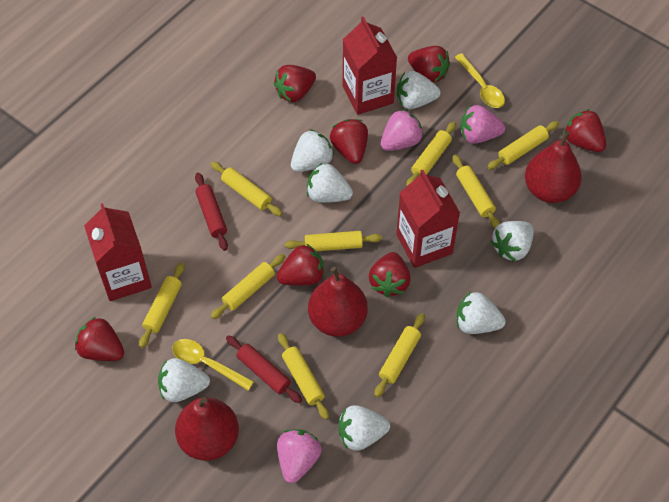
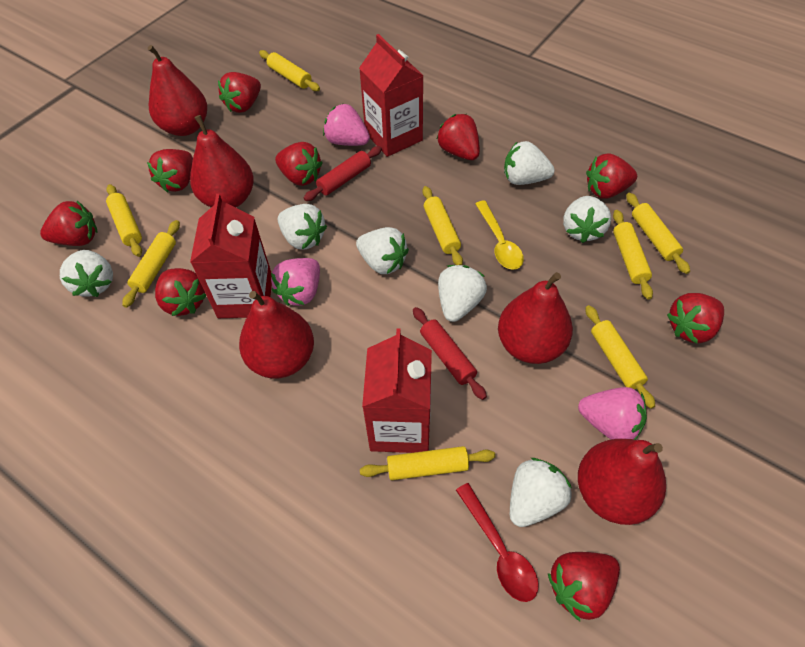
red pear: [175,397,239,461] [308,267,368,337] [525,131,582,203] = 3 -> [148,45,207,136] [190,115,254,207] [239,291,314,378] [498,272,573,364] [578,439,666,525] = 5
red spoon: none = 0 -> [456,483,538,602] = 1
red strawberry: [75,317,124,361] [274,65,316,102] [277,244,325,286] [330,119,368,164] [369,252,411,297] [408,46,450,83] [563,109,606,152] = 7 -> [40,201,97,246] [147,149,193,193] [155,268,206,316] [218,72,261,113] [275,142,323,186] [437,114,480,160] [548,552,620,621] [586,154,637,199] [667,293,724,344] = 9
yellow rolling pin: [139,262,185,348] [211,162,283,216] [211,254,286,319] [278,333,329,420] [285,231,382,251] [374,313,425,398] [406,122,456,187] [452,155,500,228] [487,121,559,170] = 9 -> [106,184,142,257] [122,220,180,308] [259,50,320,91] [360,446,495,480] [422,186,463,265] [585,305,655,409] [613,210,653,300] [626,193,690,274] = 8
yellow spoon: [172,339,254,391] [455,53,505,108] = 2 -> [475,201,524,269] = 1

